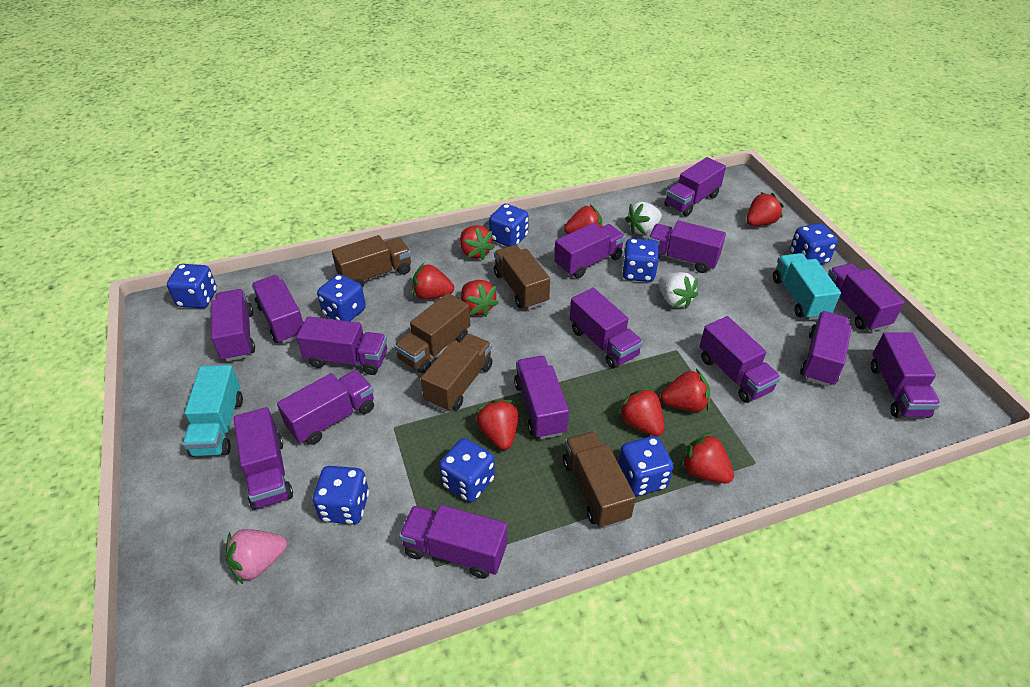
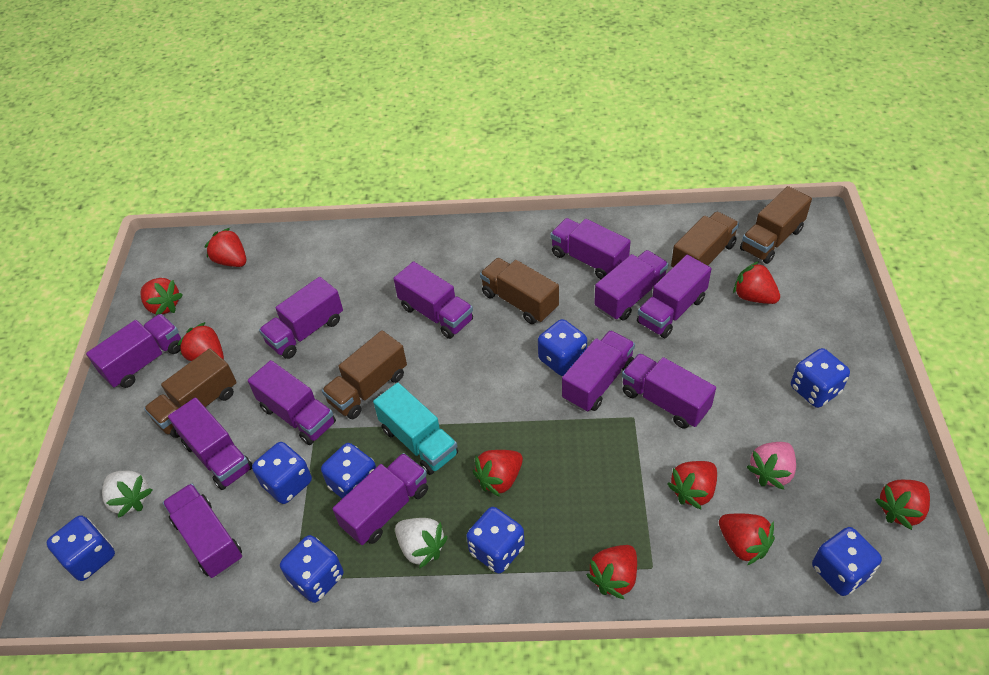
purple truck: [211,289,255,361] [233,407,293,510] [252,275,304,344] [277,370,374,445] [296,316,387,375] [399,505,508,579] [514,356,569,439] [554,223,625,278] [570,288,643,369] [648,220,726,273] [665,157,726,216] [699,316,781,403] [800,311,852,386] [828,263,905,332] [871,332,941,418] = 15 -> [86,314,181,388] [163,483,242,578] [168,397,252,490] [248,360,336,445] [259,277,343,359] [333,453,428,545] [394,261,473,339] [550,218,631,279] [562,330,635,412] [594,250,668,321] [622,353,716,429] [637,255,711,338] = 12
turquoise truck: [183,365,243,457] [773,253,841,320] = 2 -> [373,383,458,475] = 1

